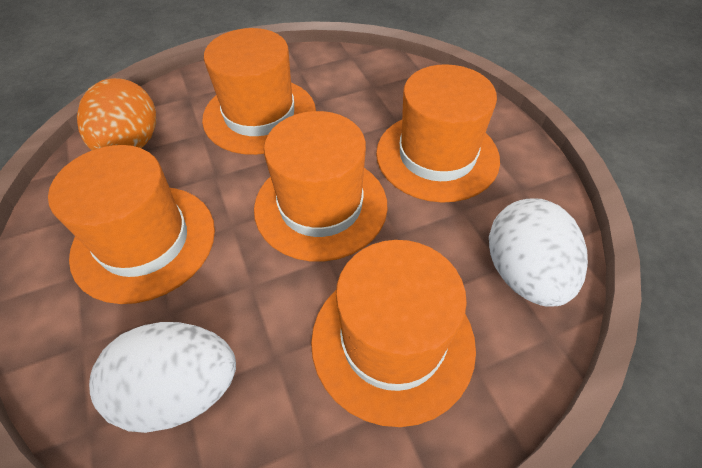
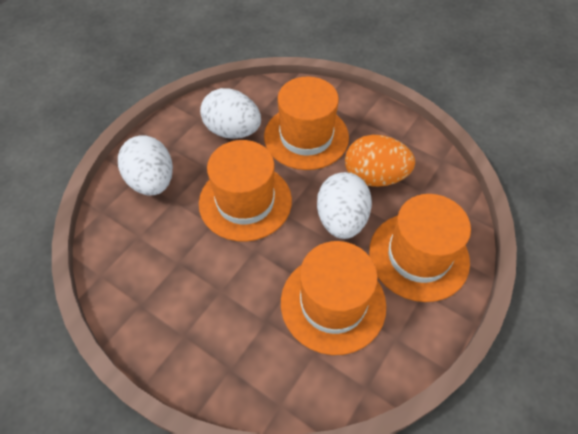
orange hat: [48,145,215,304] [202,28,316,155] [254,111,387,262] [311,240,476,427] [376,64,500,203] = 5 -> [199,140,292,242] [264,77,349,170] [281,241,386,355] [369,194,471,302] = 4
white egg: [89,322,236,433] [489,198,588,307] = 2 -> [118,135,173,195] [200,88,261,139] [317,172,372,239] = 3

